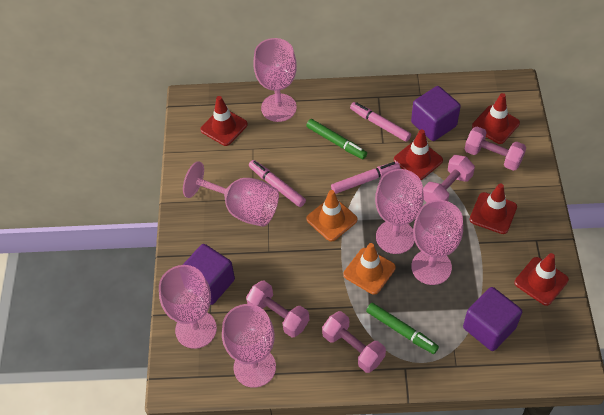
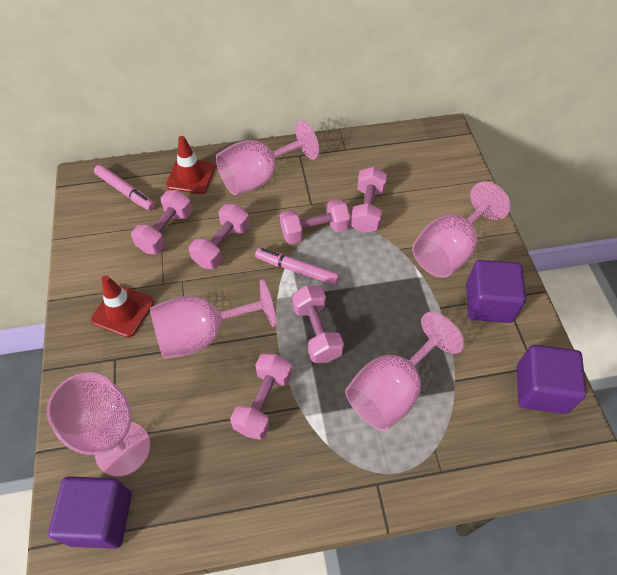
green marker: [306,119,367,159] [366,303,439,354] = 2 -> none = 0
orange traffic cone: [306,190,358,242] [343,243,396,295] = 2 -> none = 0
pink dumbbell: [246,281,309,338] [322,311,386,373] [423,155,475,202] [465,126,526,171] = 4 -> [131,190,193,254] [189,204,250,269] [230,353,292,440] [280,199,351,244] [292,285,344,363] [351,167,387,233] = 6
pink goblet: [159,265,217,349] [183,161,279,227] [222,304,276,388] [253,38,297,122] [375,169,424,254] [411,200,463,285] = 6 -> [47,372,150,477] [150,279,276,359] [216,120,319,195] [345,312,465,431] [412,181,511,278] = 5
pink marker: [249,160,306,207] [331,161,400,194] [350,102,411,142] = 3 -> [94,165,155,211] [255,248,340,285] = 2
red traffic cone: [200,96,248,146] [394,129,443,180] [470,184,517,234] [472,93,520,144] [514,253,569,306] = 5 -> [91,275,154,338] [166,136,215,194] = 2

